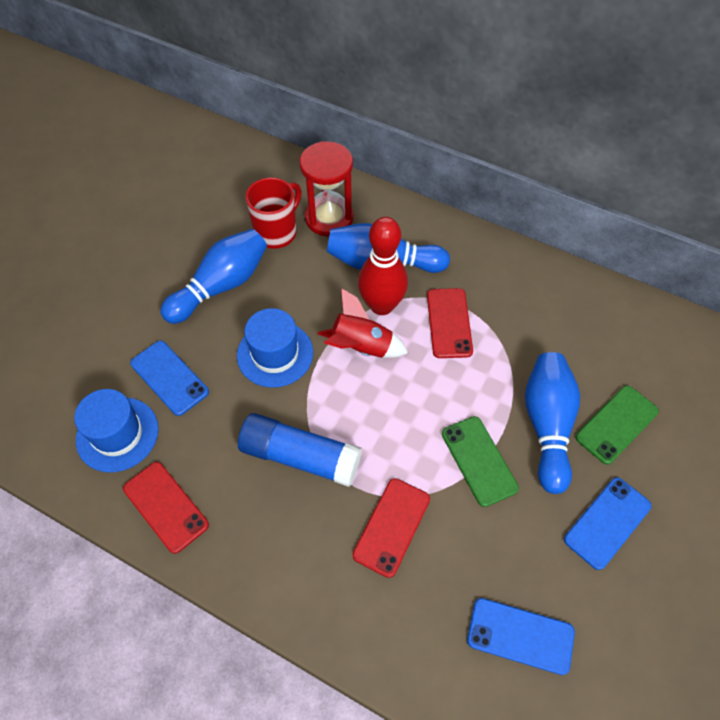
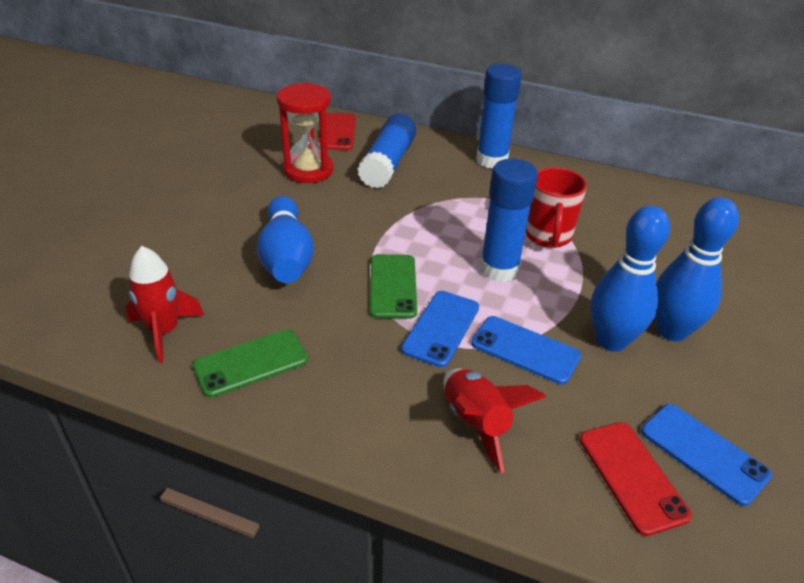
blue glue stick: [238,413,362,487] = 1 -> [357,114,416,188] [476,64,522,169] [480,159,538,282] = 3
blue hat: [74,389,159,472] [237,308,313,388] = 2 -> none = 0
red bowling pin: [358,217,408,315] = 1 -> none = 0
red phone: [123,462,209,554] [353,478,430,578] [427,288,473,358] = 3 -> [318,113,356,150] [579,422,692,536] = 2
red rocket: [317,288,408,358] = 1 -> [125,246,204,363] [444,368,546,473] = 2

